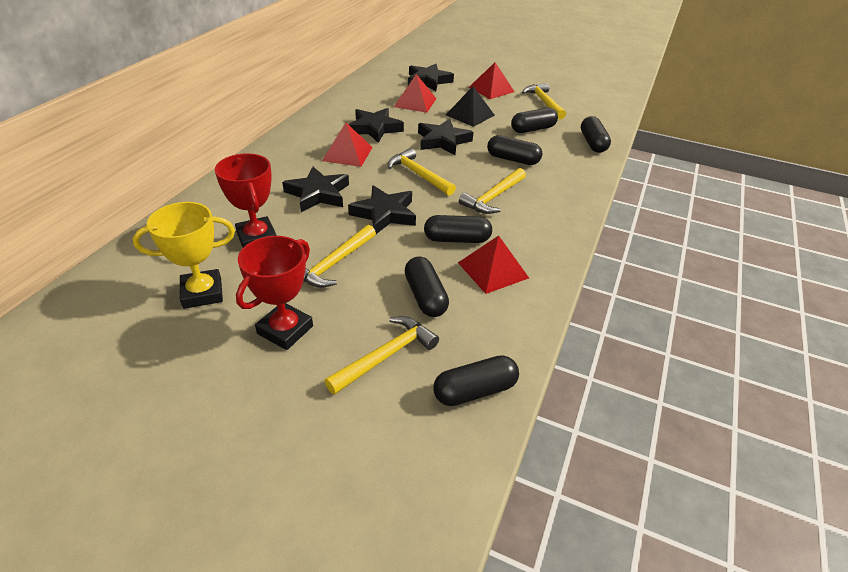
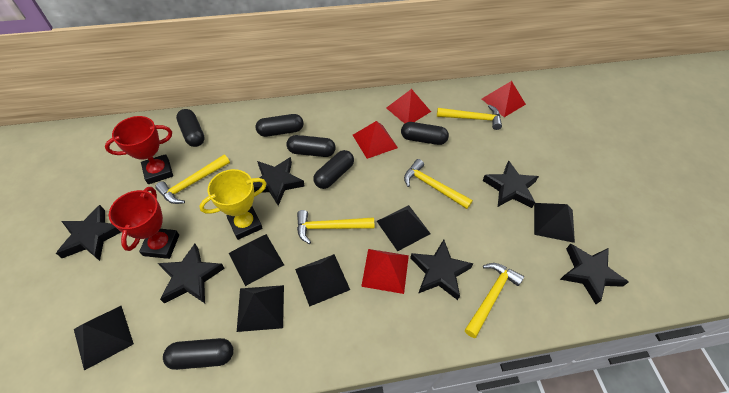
black pyramid: [446,86,495,127] = 1 -> [74,306,134,370] [229,234,284,286] [237,285,284,332] [295,254,350,307] [377,205,431,251] [534,203,575,243] = 6
black star: [282,167,349,212] [348,108,404,143] [348,185,416,234] [408,64,454,91] [418,118,473,155] = 5 -> [56,205,121,261] [158,244,225,304] [253,157,305,206] [410,239,474,300] [482,160,539,208] [560,244,629,304] = 6

